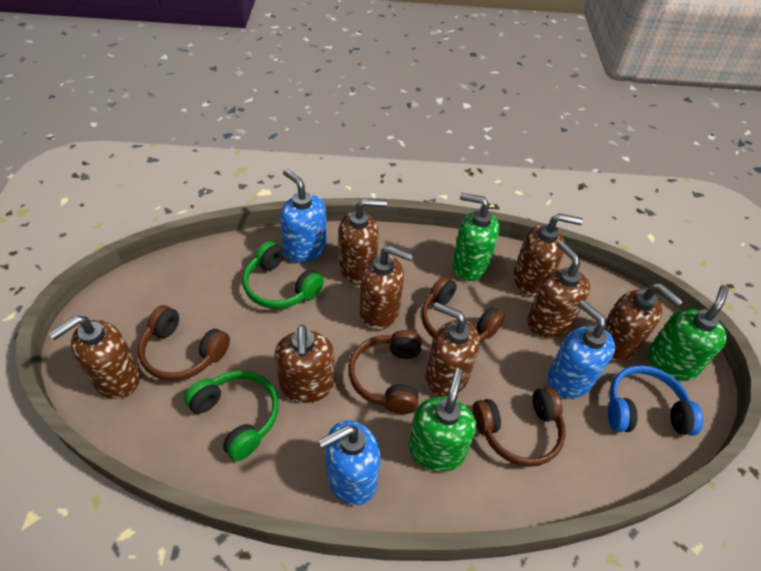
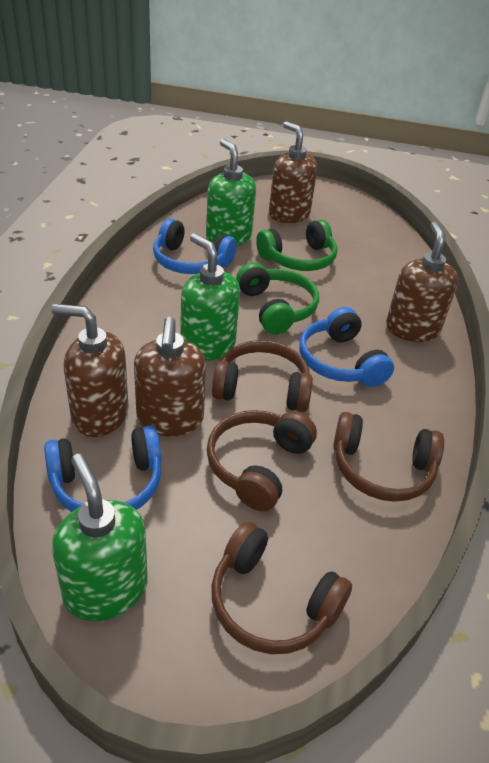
blue headphones: [608,365,703,435] = 1 -> [44,425,161,512] [153,218,237,274] [299,307,394,387] = 3
blue soap dispenser: [280,169,327,263] [319,420,380,505] [547,300,615,398] = 3 -> none = 0
brown soap dispenser: [49,316,140,399] [275,325,335,403] [339,199,387,284] [360,245,413,330] [425,302,480,397] [513,213,583,297] [527,241,590,338] [605,283,683,362] = 8 -> [51,304,128,437] [134,317,206,436] [269,121,317,223] [386,221,458,342] = 4

